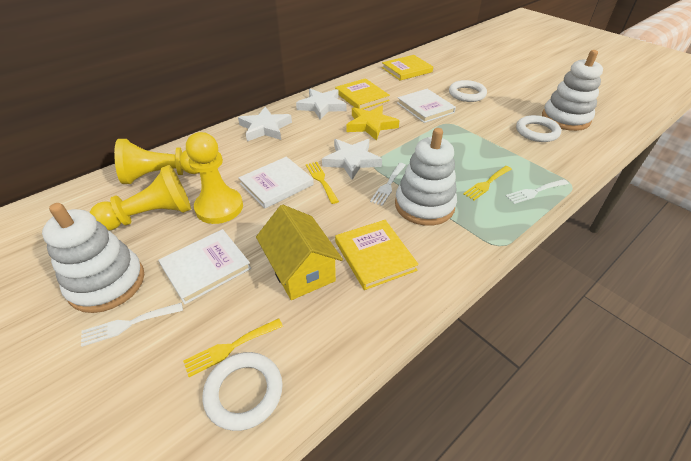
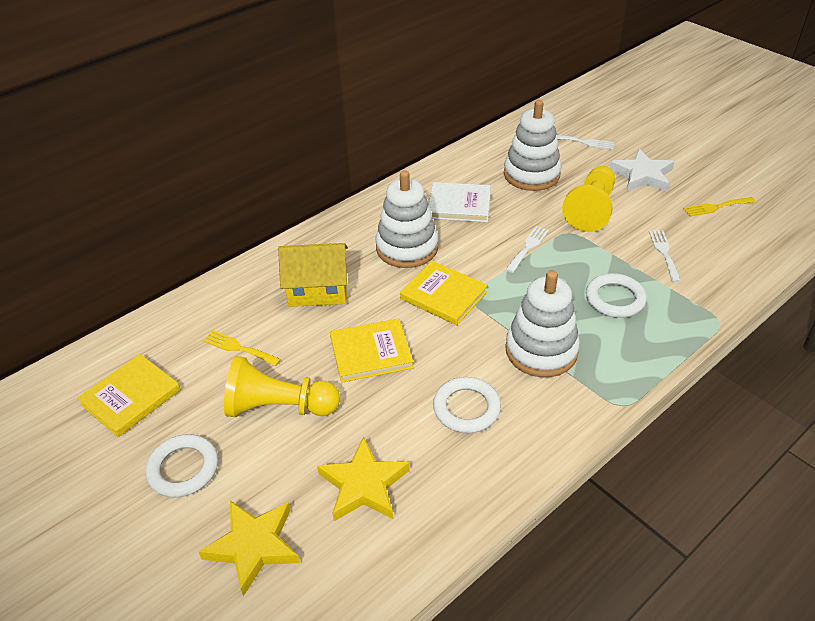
white book: [158,229,251,304] [239,157,314,208] [397,89,456,123] = 3 -> [428,182,491,222] = 1
white star: [238,107,292,141] [296,89,346,119] [322,139,382,180] = 3 -> [609,149,675,192] = 1
yellow fork: [183,318,283,377] [306,162,339,204] [463,166,512,200] = 3 -> [203,330,281,366] [683,197,756,217] = 2
yellow pawn: [90,165,191,231] [114,139,200,184] [186,132,243,224] = 3 -> [224,356,340,417] [562,166,615,232] = 2
yellow star: [346,106,400,141] = 1 -> [199,501,300,596] [317,437,410,521] = 2

